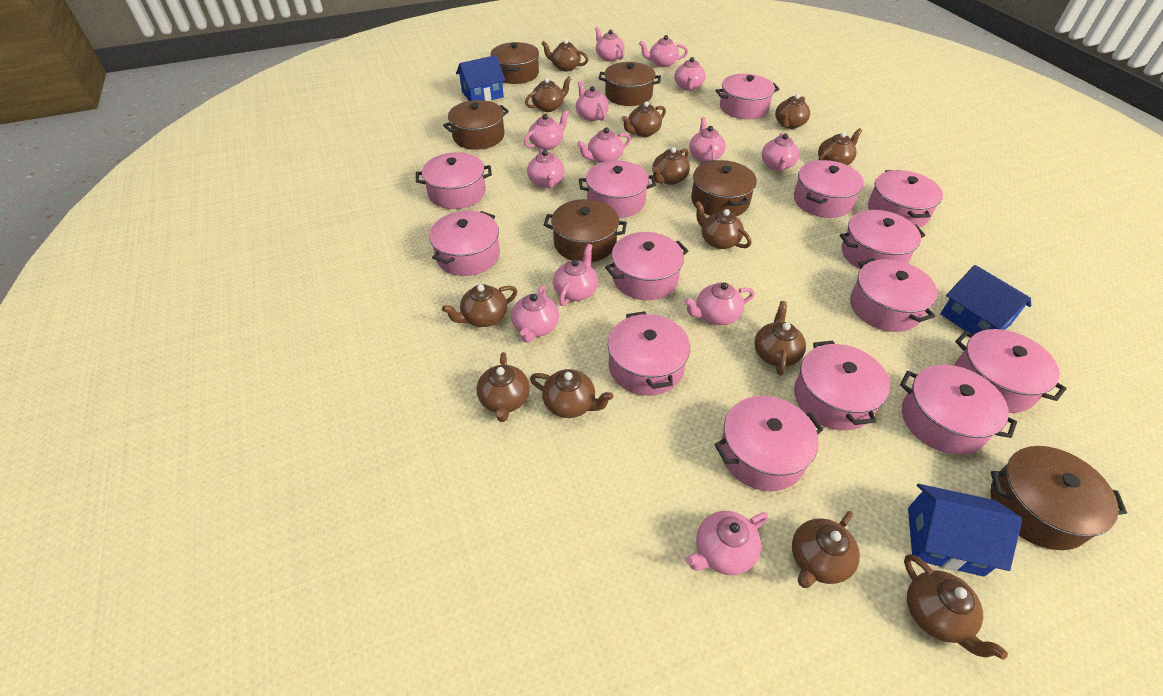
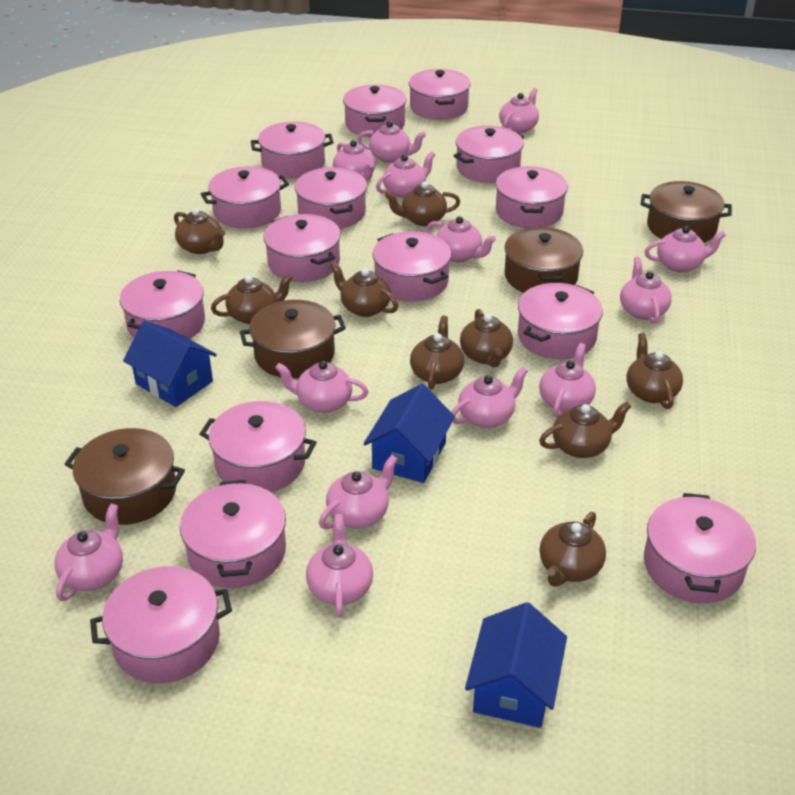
brown pot: [443,100,509,150] [490,42,539,84] [544,199,627,262] [599,62,661,106] [691,160,757,216] [990,446,1127,550] = 6 -> [65,428,185,525] [240,300,346,379] [504,227,583,293] [641,181,732,243] = 4
brown teapot: [442,284,517,327] [477,352,530,422] [525,77,571,112] [530,369,613,418] [541,39,588,72] [622,101,666,137] [652,147,690,185] [695,201,752,249] [754,301,806,376] [775,94,810,129] [792,511,860,588] [818,128,862,165] [904,554,1008,660] = 13 -> [174,208,225,254] [211,274,293,324] [330,262,398,317] [385,182,460,226] [410,316,464,390] [460,309,513,367] [539,401,631,458] [540,512,606,587] [627,333,683,409] = 9
pink pot: [416,152,492,209] [429,211,500,276] [579,160,656,218] [605,232,688,300] [608,311,690,396] [714,396,823,491] [716,74,780,119] [794,160,864,218] [794,340,890,430] [840,210,925,269] [850,258,938,332] [868,170,943,228] [900,365,1017,455] [955,329,1067,413] = 14 -> [90,566,232,684] [120,271,205,339] [180,480,286,588] [200,401,317,492] [201,166,289,229] [251,122,333,178] [264,214,341,282] [295,167,367,229] [343,85,407,137] [373,231,451,302] [409,69,471,120] [454,126,524,183] [495,166,568,228] [518,283,603,360] [644,493,756,603] = 15

